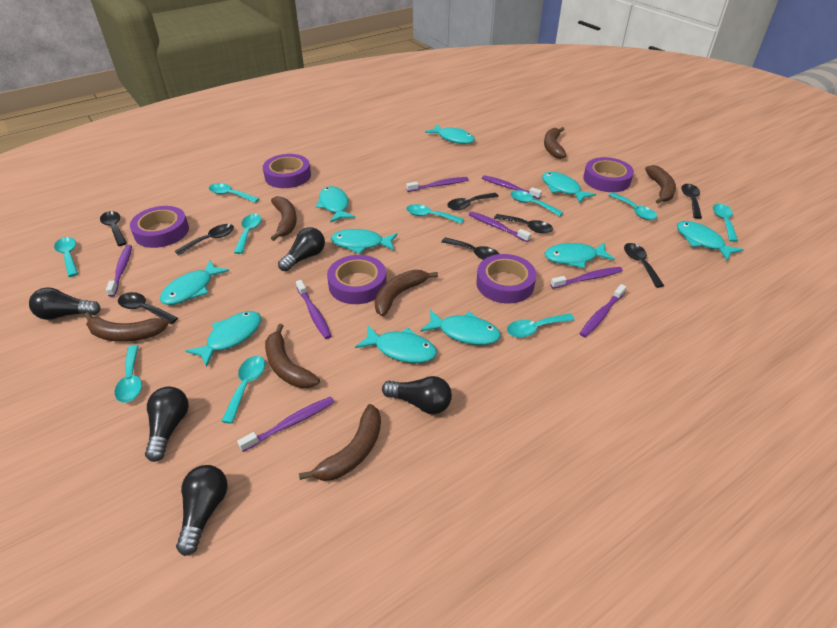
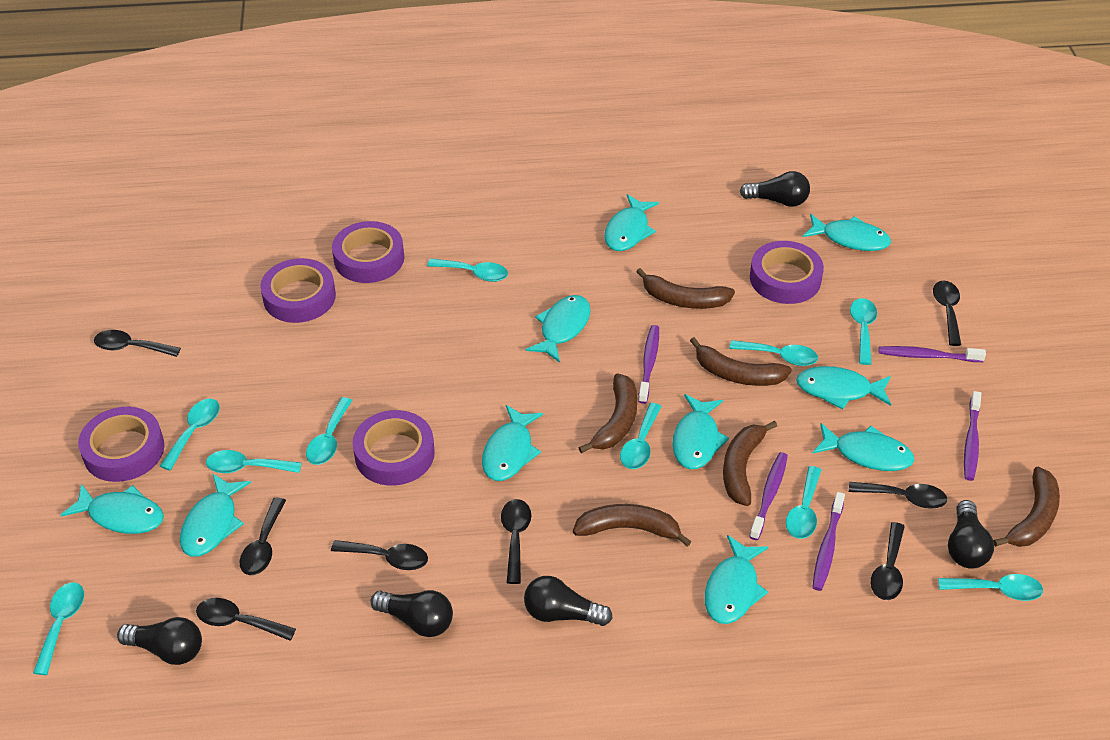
brown banana: [84,312,169,342] [265,324,320,388] [271,196,297,241] [299,404,381,481] [375,270,438,316] [544,127,567,159] [645,165,676,204] = 7 -> [573,504,692,547] [578,373,638,453] [636,268,735,309] [690,337,792,386] [723,421,777,506] [993,467,1060,547] = 6
purple toothbrush: [106,245,132,297] [237,397,334,452] [296,280,331,339] [406,177,469,192] [469,211,531,242] [482,175,542,199] [550,267,623,289] [580,284,626,337] = 8 -> [638,325,659,404] [749,452,788,540] [812,492,845,591] [878,346,986,362] [964,391,981,481] = 5

